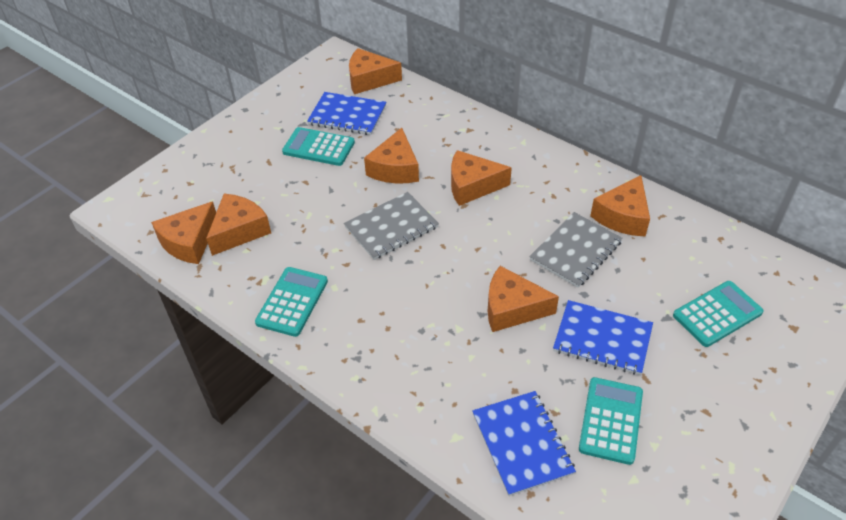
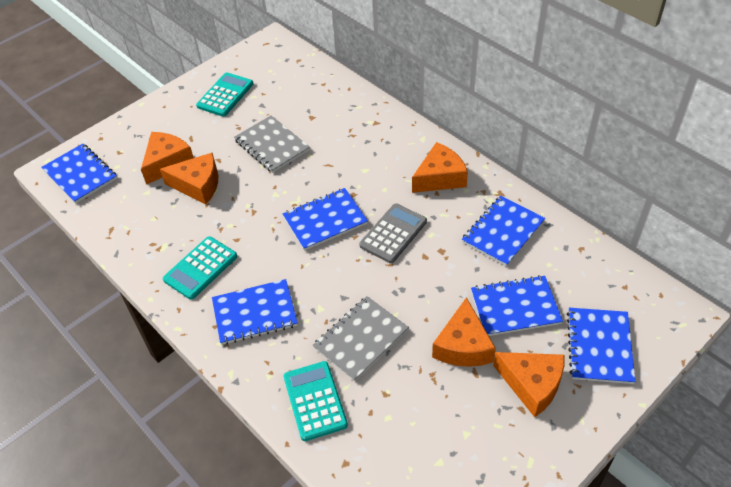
blue notebook: [307,92,386,135] [472,391,576,496] [553,300,653,375] = 3 -> [41,144,117,204] [212,279,298,345] [283,188,368,251] [462,196,545,267] [471,275,563,336] [567,308,636,384] = 6
grey calculator: none = 0 -> [359,203,427,263] = 1
orange cheese: [151,201,216,264] [206,193,271,256] [349,48,402,94] [364,128,419,183] [451,150,512,206] [488,266,559,332] [590,175,650,236] = 7 -> [141,132,194,185] [160,153,218,204] [412,142,468,193] [432,297,496,367] [493,352,565,417] = 5
turquoise calculator: [255,267,328,337] [282,127,355,166] [579,377,643,465] [673,281,764,347] = 4 -> [163,236,237,300] [196,72,253,117] [283,361,348,441] = 3

